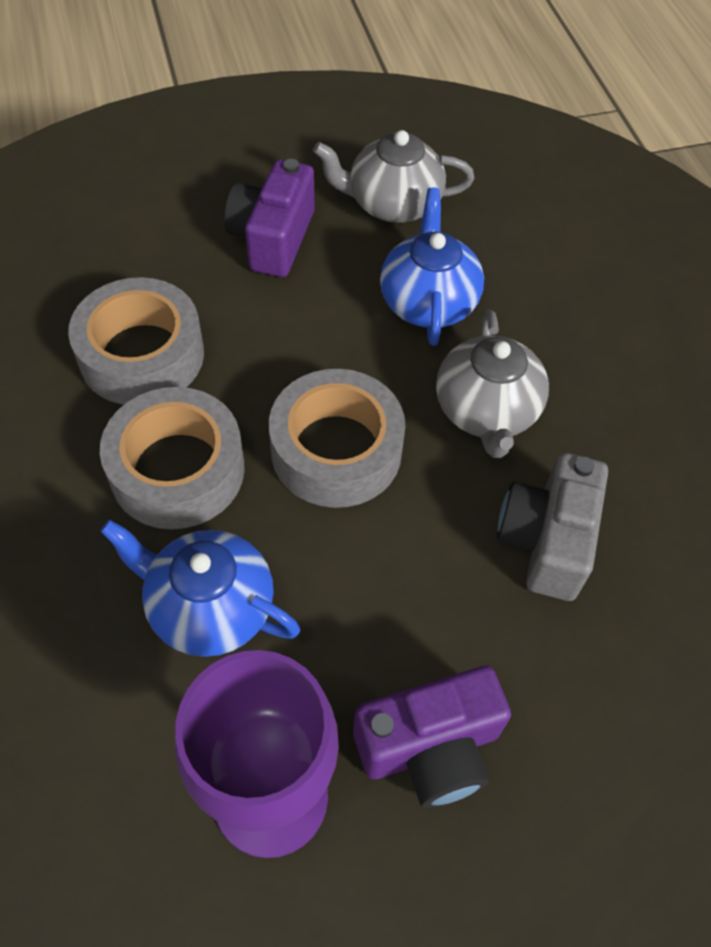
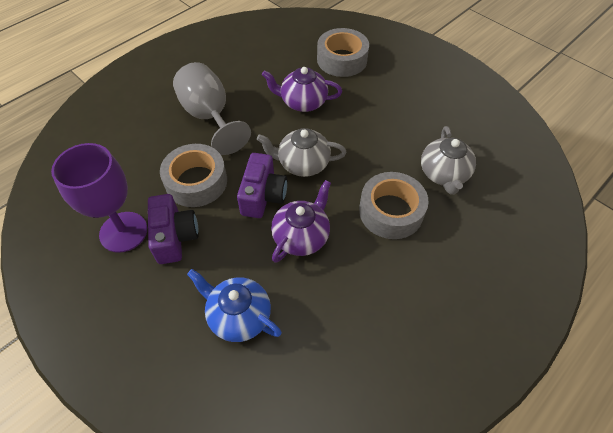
blue teapot: [100,520,300,657] [380,188,484,346] = 2 -> [187,269,282,342] = 1
grey camera: [497,453,608,601] = 1 -> none = 0
grey goblet: none = 0 -> [173,62,251,155] = 1
purple teapot: none = 0 -> [262,67,342,112] [271,180,331,263] = 2

